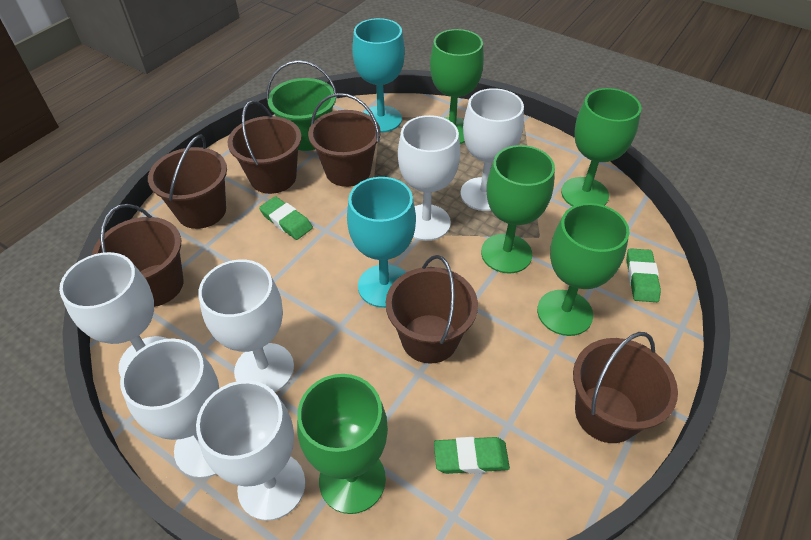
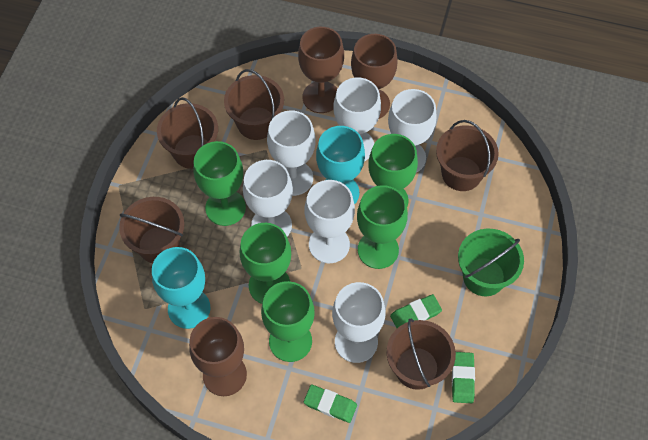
brown bucket: [92,204,183,307] [148,135,227,229] [228,100,302,194] [308,93,381,187] [386,255,478,363] [573,332,678,443] = 6 -> [119,197,184,263] [157,97,218,169] [224,69,284,140] [386,318,456,390] [436,120,499,191] = 5
brown goblet: none = 0 -> [189,317,247,396] [298,27,344,113] [351,34,398,119] = 3

